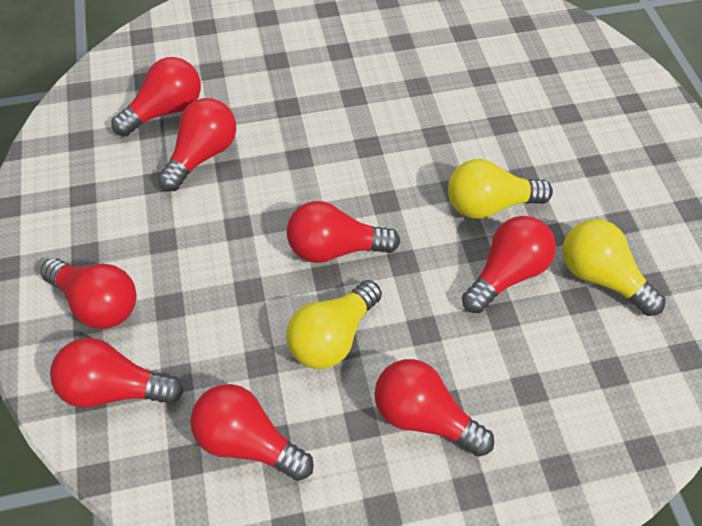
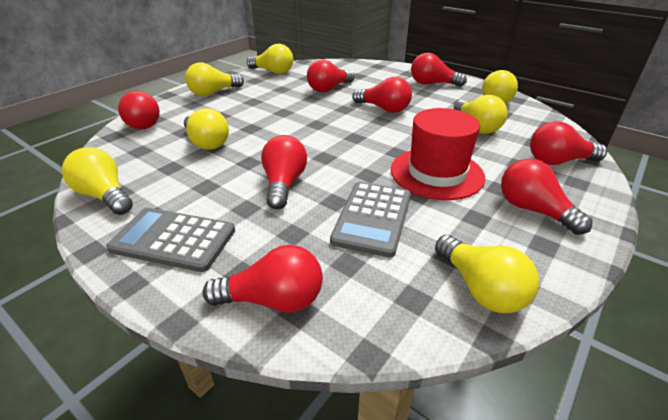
grey calculator: none = 0 -> [106,208,235,272] [330,182,411,258] = 2
red hat: none = 0 -> [391,108,485,200] = 1
yellow light bulb: [286,280,382,369] [448,159,553,219] [562,219,666,316] = 3 -> [62,147,133,215] [184,108,229,150] [185,62,244,96] [247,44,293,74] [435,235,539,313] [454,95,507,134] [482,70,518,103] = 7

